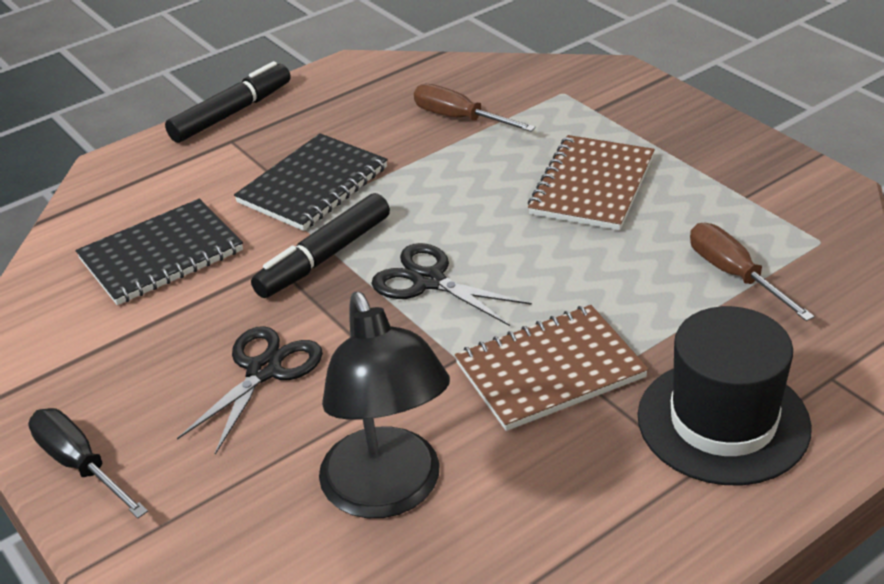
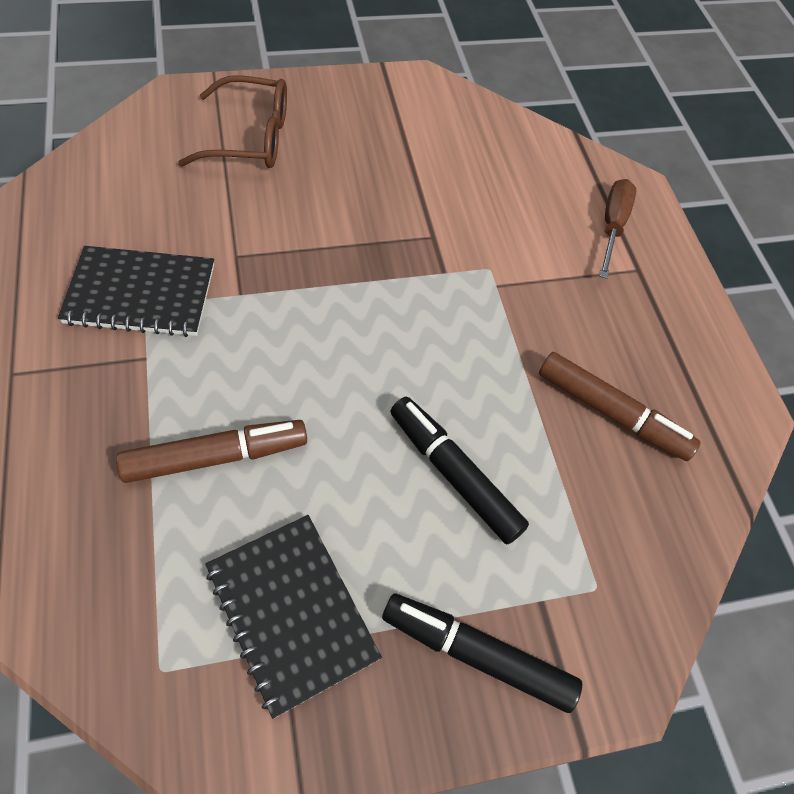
black hat: [638,306,812,485] = 1 -> none = 0
black lamp: [319,292,450,518] = 1 -> none = 0
black scissors: [177,326,323,455] [371,243,532,326] = 2 -> none = 0
black screwdriver: [28,408,148,518] = 1 -> none = 0
brown glasses: none = 0 -> [178,75,287,168] = 1
brown marker: none = 0 -> [116,420,307,483] [539,352,701,461] = 2
brown notebook: [455,305,649,431] [528,135,655,230] = 2 -> none = 0
brown screwdriver: [414,84,536,132] [690,223,814,321] = 2 -> [599,179,637,279] = 1

